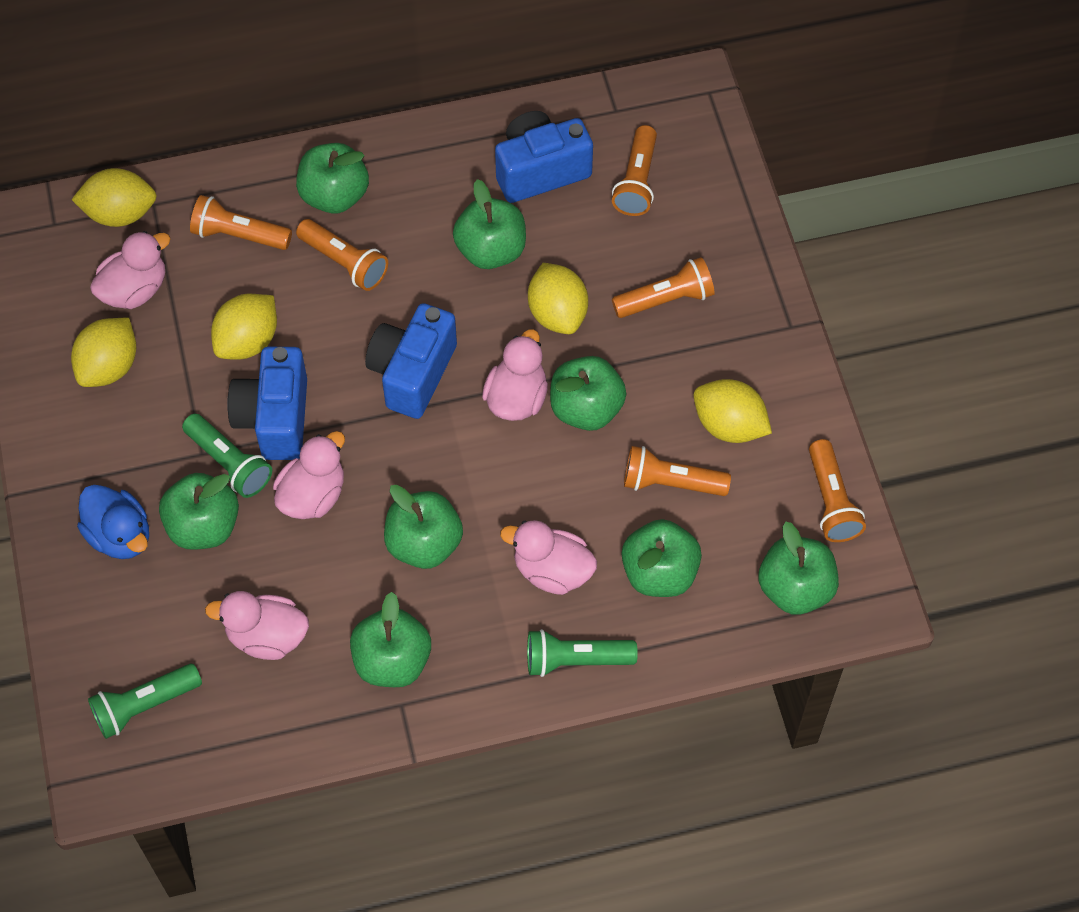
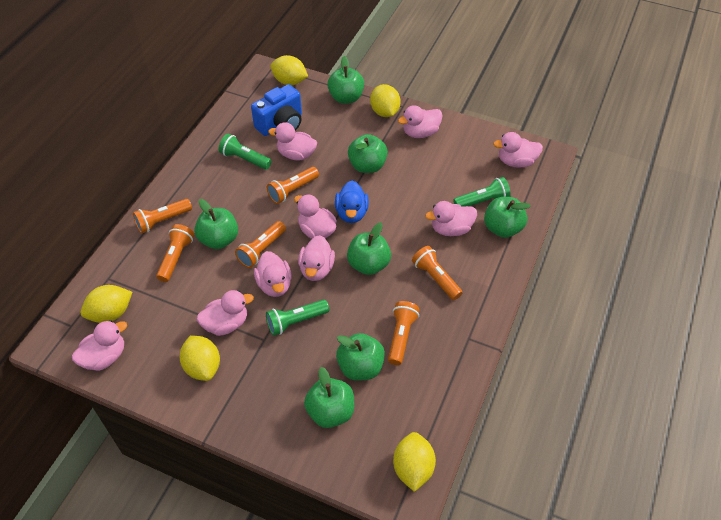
blue camera: [227,347,307,460] [365,303,457,419] [495,111,593,203] = 3 -> [251,84,302,136] = 1
green apple: [159,473,239,550] [296,143,369,214] [350,592,431,687] [384,485,463,569] [453,179,526,269] [550,356,626,431] [622,519,702,597] [758,522,839,615] = 8 -> [194,199,238,249] [304,367,354,428] [327,56,364,104] [336,333,385,381] [347,222,391,275] [348,134,388,173] [484,197,531,238] = 7
pink duck: [90,231,171,309] [205,591,309,660] [273,431,345,519] [482,329,548,421] [500,520,597,595] = 5 -> [72,320,127,371] [197,290,254,336] [254,251,292,297] [268,122,317,161] [294,194,337,239] [298,235,335,281] [398,105,443,138] [425,201,477,236] [493,132,543,167] = 9

